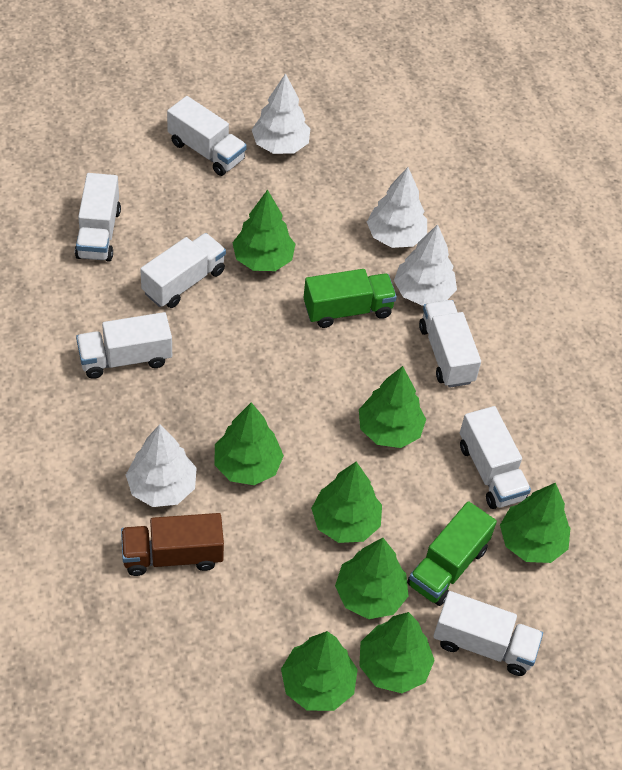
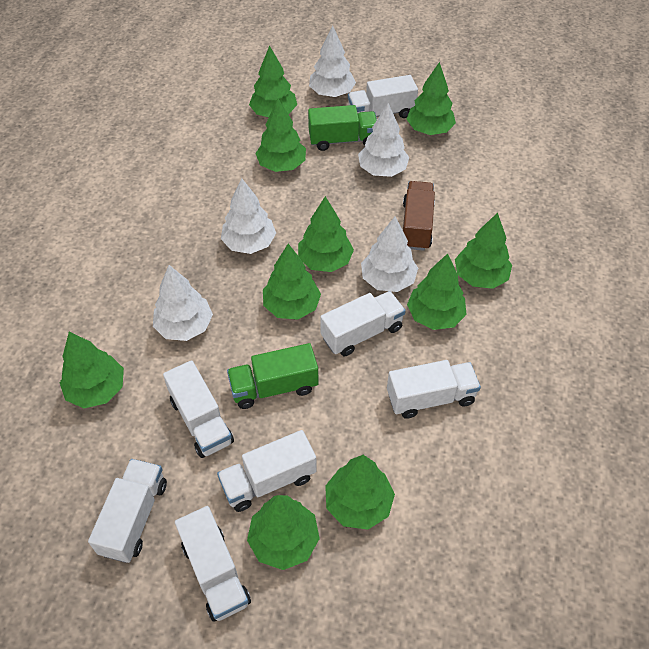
green tree: [214,403,284,485] [232,189,295,271] [281,631,358,711] [311,462,382,543] [335,538,408,619] [359,366,426,448] [359,612,435,693] [500,483,570,563] = 8 -> [60,332,124,408] [247,495,320,570] [249,45,297,117] [255,98,306,172] [263,244,321,320] [298,196,354,272] [325,455,395,530] [406,62,456,135] [407,254,467,330] [455,213,512,289] = 10
white tree: [126,424,197,507] [252,73,310,154] [367,167,427,248] [394,224,457,306] = 4 -> [153,265,213,341] [221,178,276,254] [309,25,356,97] [358,103,409,177] [361,217,418,292] = 5

